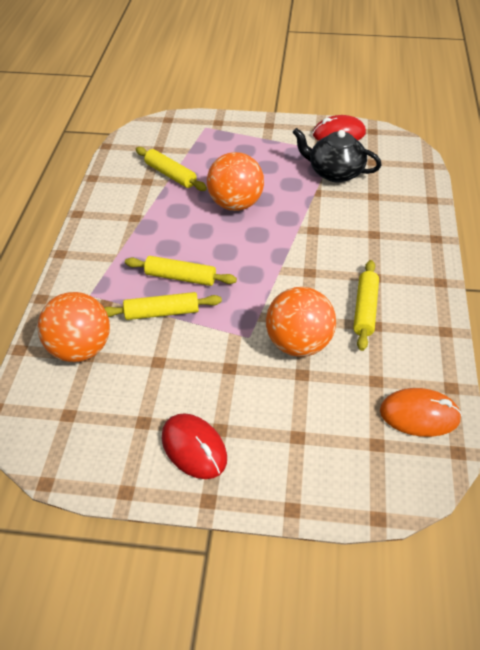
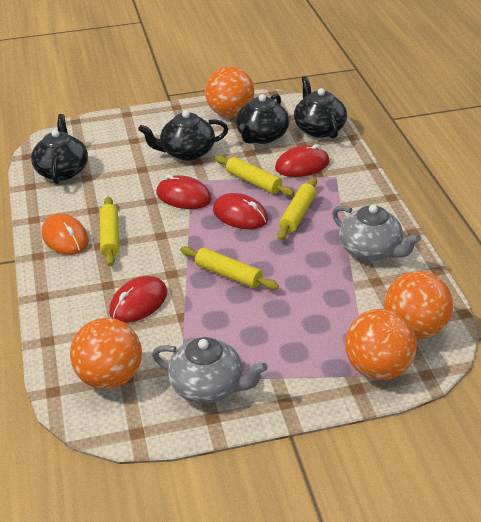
black teapot: [292,128,382,182] = 1 -> [31,114,88,184] [138,110,228,161] [236,94,289,144] [294,76,347,139] = 4
grey teapot: none = 0 -> [152,337,268,404] [332,205,421,261] = 2
orange ball: [38,292,110,362] [207,152,264,211] [266,287,336,357] = 3 -> [70,318,142,390] [205,66,254,117] [345,309,417,380] [384,271,453,339] = 4
red mouse: [162,413,227,479] [313,115,366,141] = 2 -> [109,276,167,323] [156,175,212,209] [213,193,268,229] [275,144,330,177] = 4

